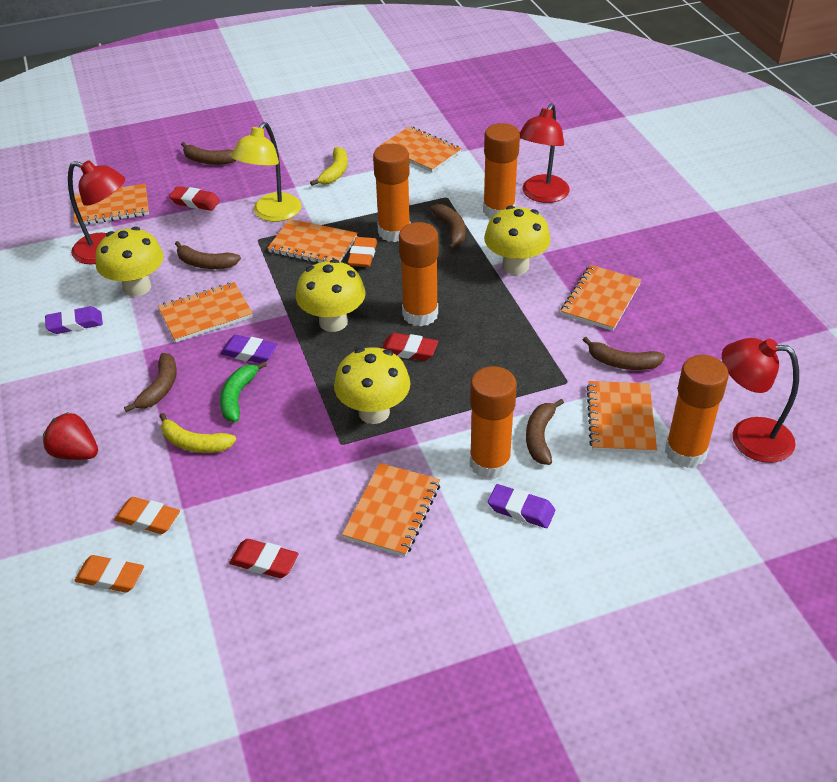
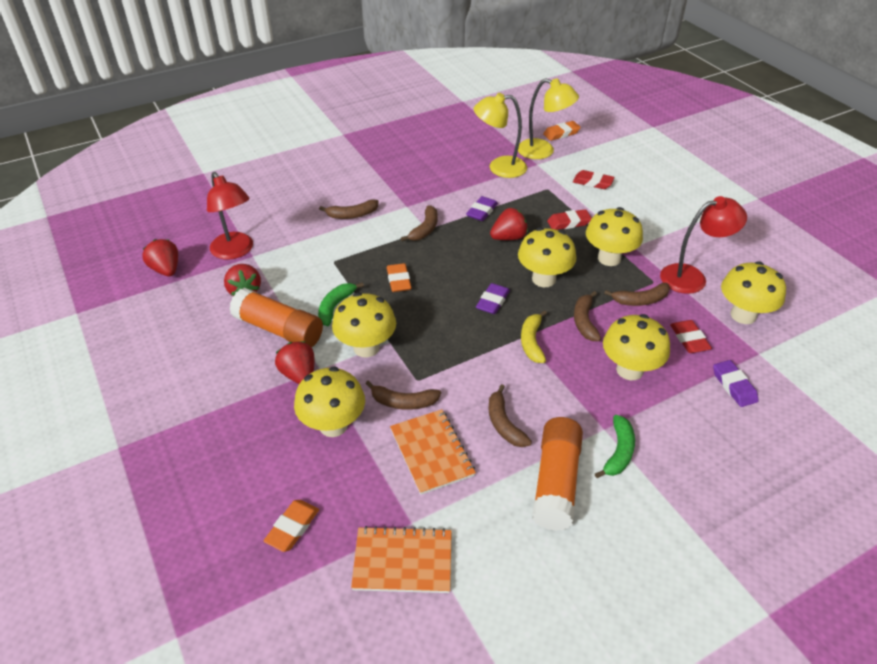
green banana: [220,361,267,422] = 1 -> [318,282,364,326] [595,415,635,478] = 2
orange glue stick: [373,144,411,242] [399,222,438,326] [470,366,517,479] [483,123,520,219] [665,355,729,468] = 5 -> [229,288,323,347] [532,417,583,531] = 2
orange notebook: [74,184,149,226] [158,282,253,342] [268,219,357,263] [342,463,440,557] [380,126,462,172] [561,265,641,331] [586,381,657,453] = 7 -> [351,526,452,593] [390,409,476,495] = 2
red lamp: [68,160,125,264] [520,103,570,203] [722,338,799,463] = 3 -> [207,172,253,260] [660,196,747,294] = 2
red strawberry: [43,412,98,460] = 1 -> [142,239,178,276] [224,264,261,296] [275,341,314,384] [490,208,528,240] = 4
yellow banana: [160,413,236,453] [310,147,348,186] = 2 -> [521,310,547,363] = 1
yellow lamp: [231,122,301,222] = 1 -> [474,93,527,178] [518,78,579,159] = 2
yellow mushroom: [96,227,164,297] [296,259,366,332] [334,347,411,424] [484,206,551,275] = 4 -> [294,367,365,437] [332,293,396,357] [518,227,576,287] [586,207,643,266] [603,314,670,380] [721,261,786,324] = 6

